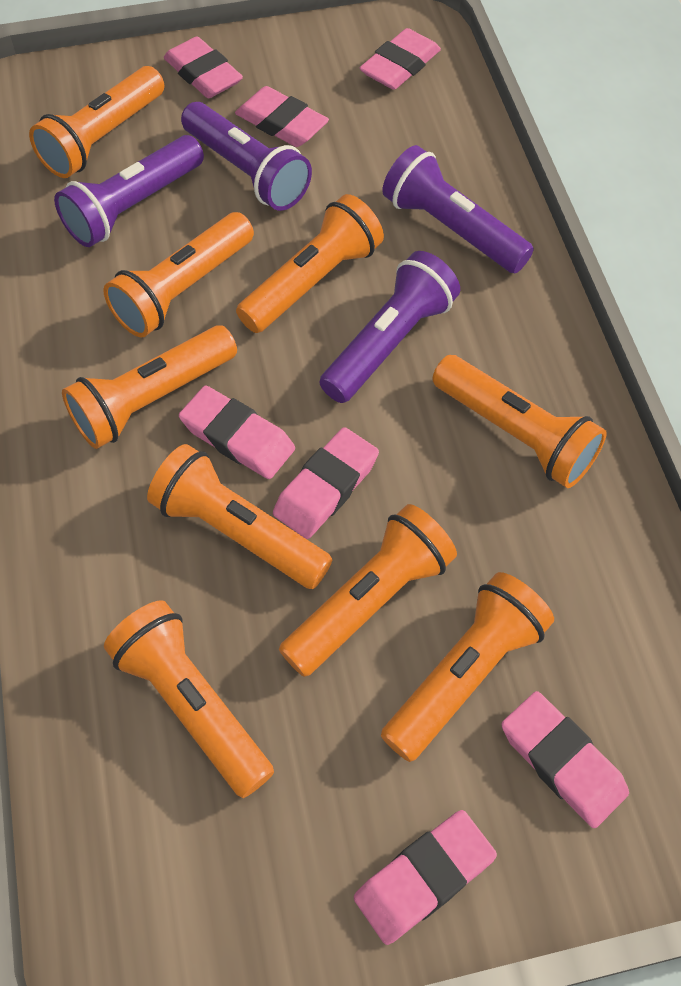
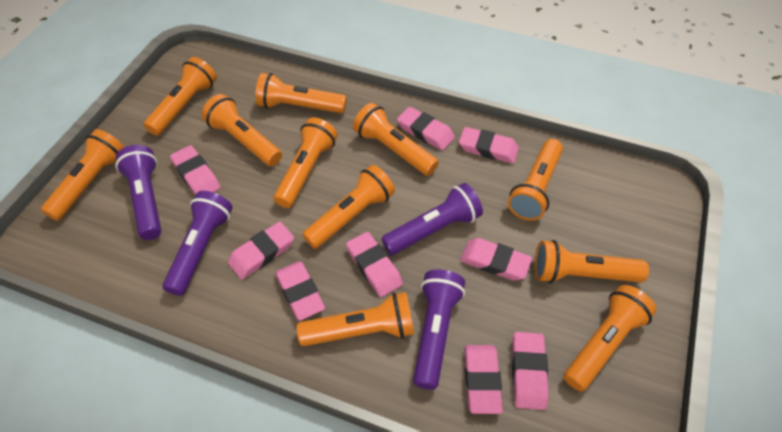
orange flashlight: [29,66,164,178] [62,325,237,449] [103,212,254,338] [104,600,274,798] [147,444,332,589] [236,194,384,333] [279,504,457,677] [381,572,554,762] [432,355,607,488] = 9 -> [41,129,124,221] [144,57,217,136] [202,94,282,166] [255,73,347,113] [274,117,337,208] [297,292,414,346] [302,165,395,249] [353,103,439,176] [508,139,563,221] [534,240,649,284] [564,285,656,392] = 11
pink eraser: [164,36,243,98] [179,386,295,479] [235,86,329,147] [273,427,379,539] [354,810,497,945] [359,28,441,90] [502,691,629,828] = 7 -> [170,145,221,195] [228,222,294,279] [275,261,325,321] [346,232,403,297] [397,107,455,150] [459,127,519,164] [460,238,532,281] [465,345,503,414] [512,332,549,410] = 9

